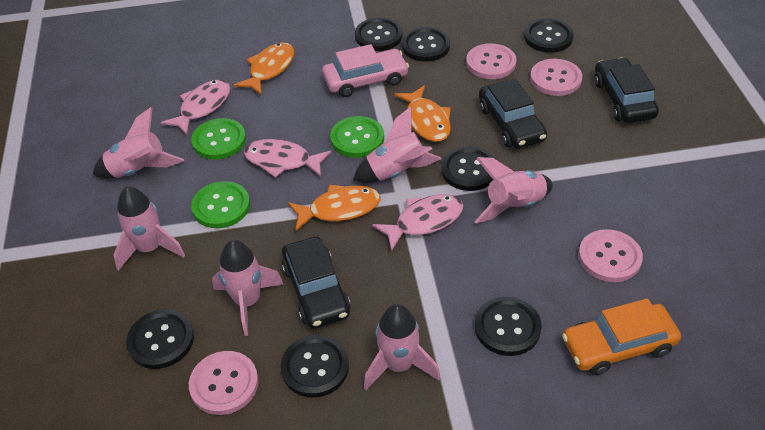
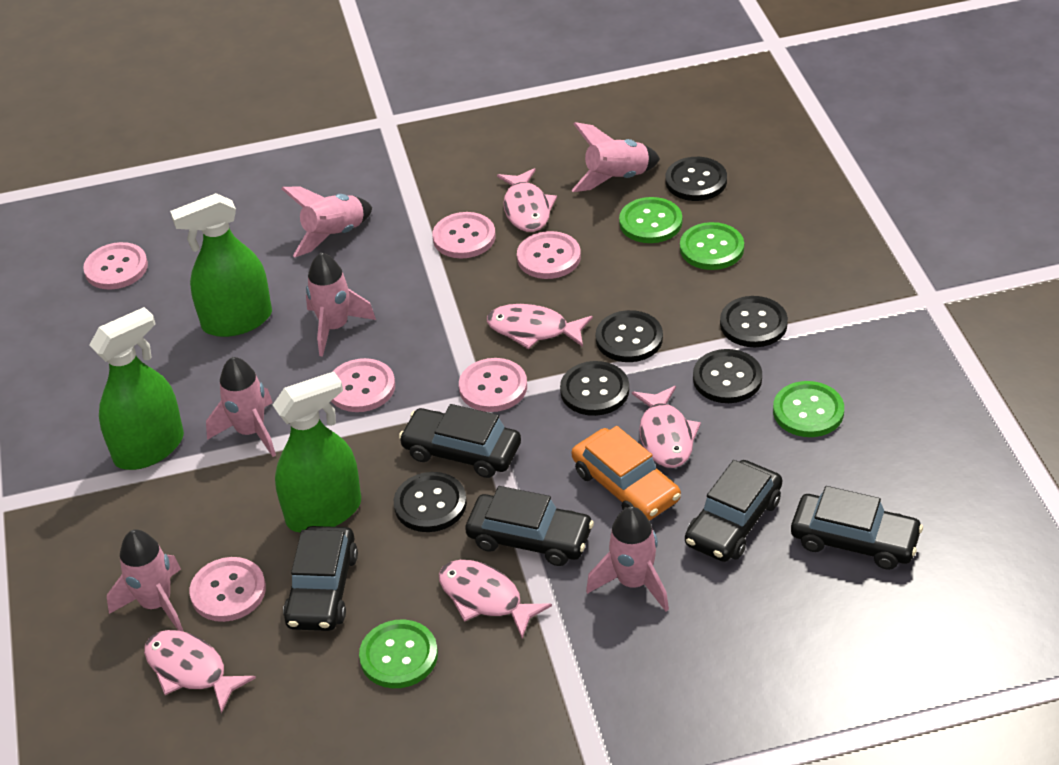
black button: [126,309,194,369] [281,335,349,397] [355,17,403,51] [402,27,450,62] [441,146,495,191] [475,297,542,356] [524,19,573,53] = 7 -> [394,472,467,532] [560,361,629,416] [596,310,663,362] [665,157,727,201] [693,349,762,403] [720,296,788,347] = 6
black car: [281,237,351,329] [479,79,547,149] [594,57,659,123] = 3 -> [283,526,358,631] [399,404,521,478] [465,486,594,566] [685,460,782,562] [791,486,923,570] = 5
green button: [191,118,246,160] [191,181,250,228] [330,116,384,158] = 3 -> [359,619,438,688] [619,197,682,243] [680,222,744,270] [773,381,844,437] = 4
green spray bottle: none = 0 -> [90,307,184,470] [170,193,272,337] [273,372,361,533] = 3
orange fish: [234,42,294,95] [288,184,380,231] [394,85,451,142] = 3 -> none = 0
pink button: [189,351,259,415] [466,43,517,79] [530,59,582,96] [579,229,643,282] = 4 -> [83,242,148,290] [189,557,266,622] [331,358,395,412] [433,212,496,258] [459,358,527,412] [517,231,581,279] = 6
pink car: [322,44,409,97] = 1 -> none = 0
pink fish: [161,79,230,135] [244,139,332,178] [372,194,463,252] = 3 -> [144,630,256,713] [439,560,552,639] [487,304,593,349] [497,168,557,232] [632,386,701,468] = 5

